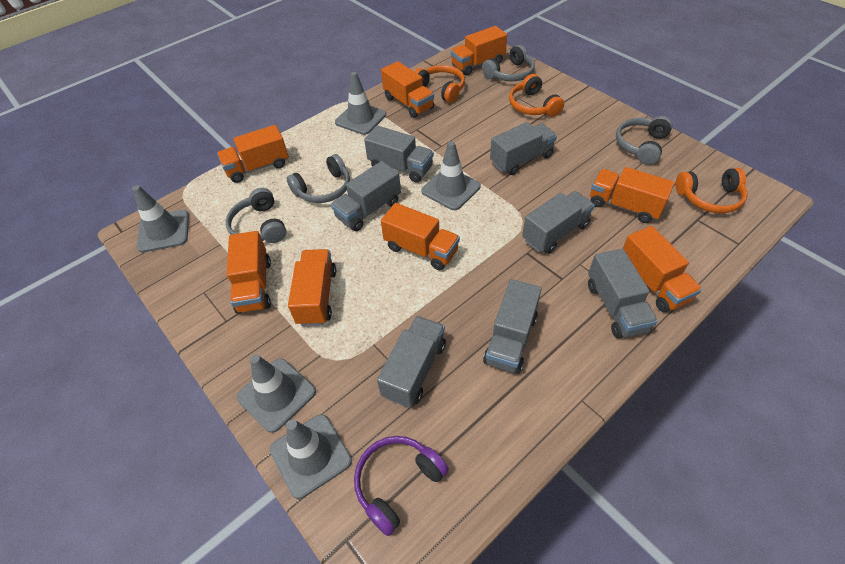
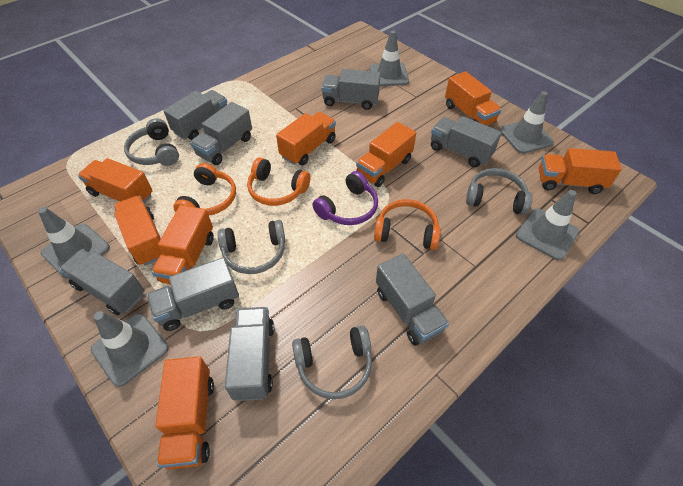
grey truck: [331,161,401,231] [364,125,434,183] [377,316,446,407] [483,279,542,374] [490,122,557,175] [522,191,595,254] [588,249,658,338] = 7 -> [59,249,144,315] [147,257,239,331] [163,90,228,140] [190,102,252,165] [225,307,274,401] [322,69,381,110] [376,254,449,346] [431,116,502,167] = 8

